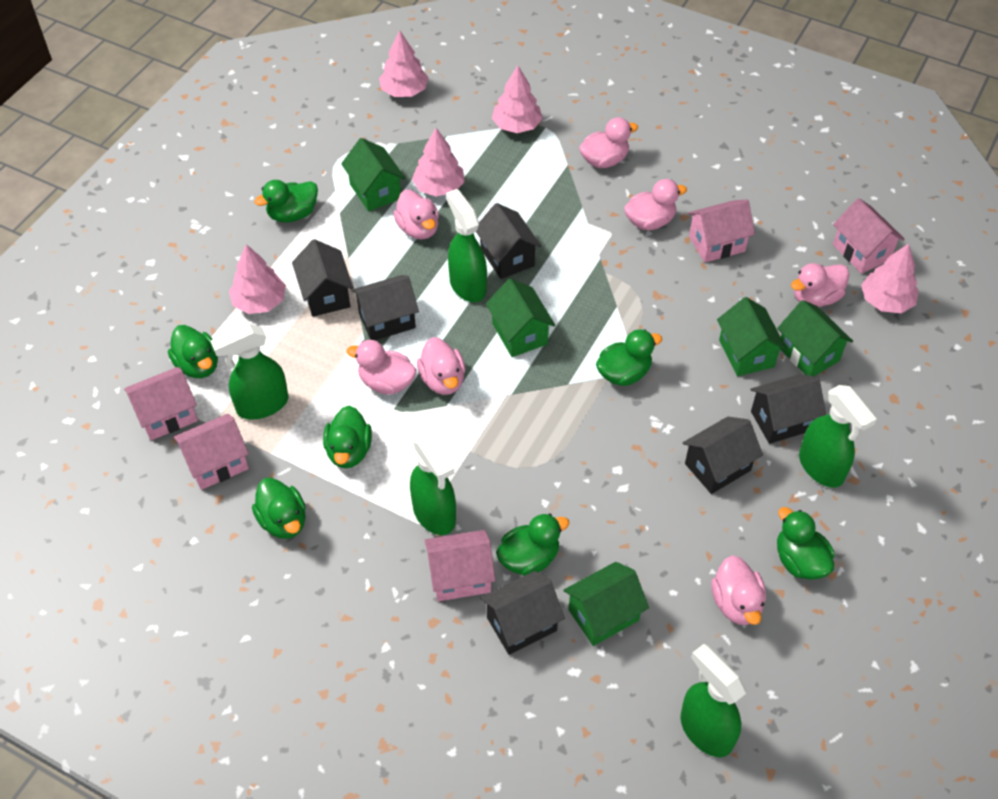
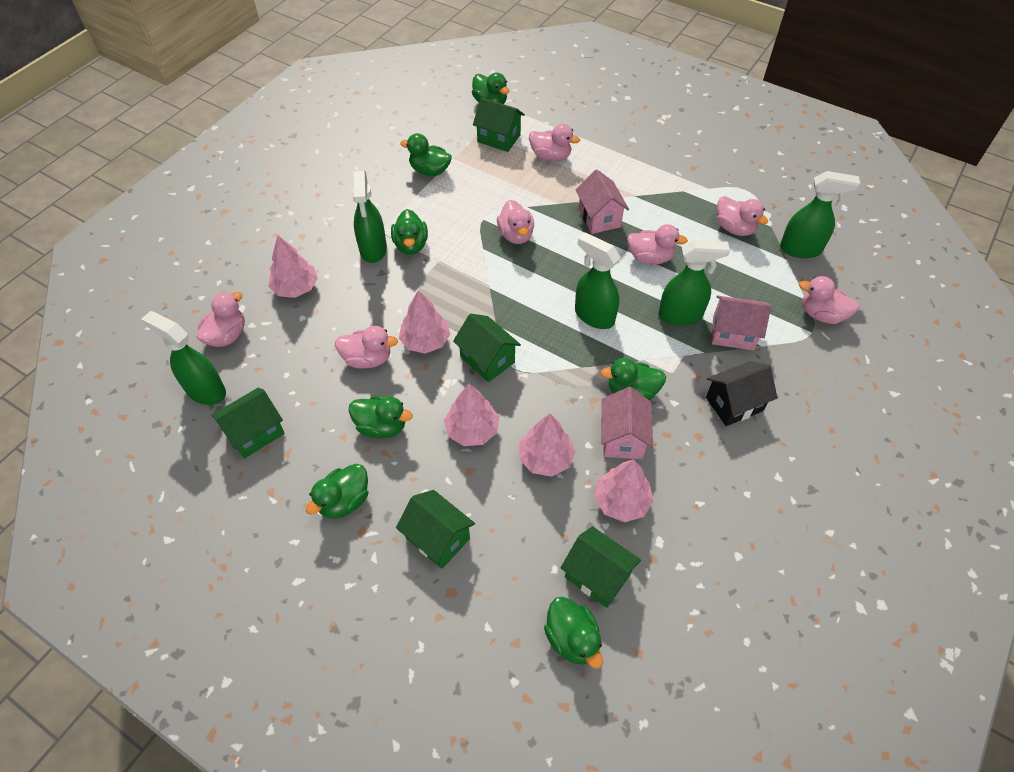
black house: [292,239,354,317] [351,275,419,340] [476,203,541,279] [480,571,565,655] [683,417,763,494] [751,374,826,444] = 6 -> [706,361,778,426] = 1
pink house: [124,367,198,440] [174,414,249,490] [424,530,496,601] [688,200,755,262] [833,198,905,274] = 5 -> [575,170,629,234] [601,387,653,459] [712,296,771,351] = 3

